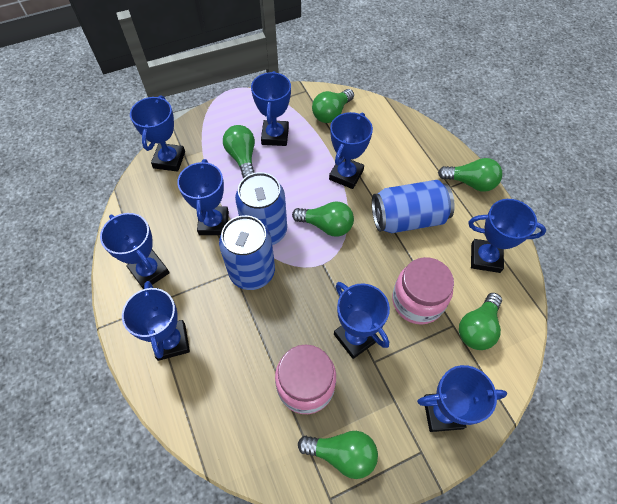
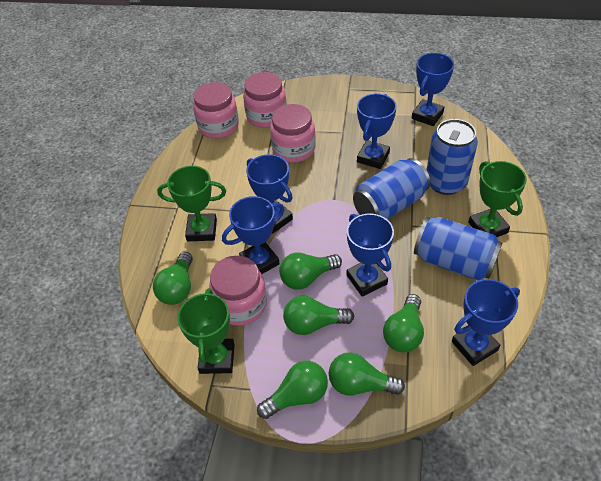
blue trophy: [100,213,170,289] [122,281,190,361] [130,95,185,172] [177,159,229,235] [251,71,291,146] [329,112,373,189] [334,282,390,359] [417,365,507,432] [468,199,546,273] = 9 -> [222,196,284,274] [246,154,293,234] [346,214,394,297] [357,94,396,169] [412,53,454,126] [452,279,520,366] = 6
green trophy: none = 0 -> [157,166,226,241] [177,288,235,374] [468,161,527,237] = 3
pink jar: [275,344,336,414] [392,257,454,325] = 2 -> [193,82,239,139] [209,255,267,326] [243,72,287,128] [270,104,316,163] = 4

